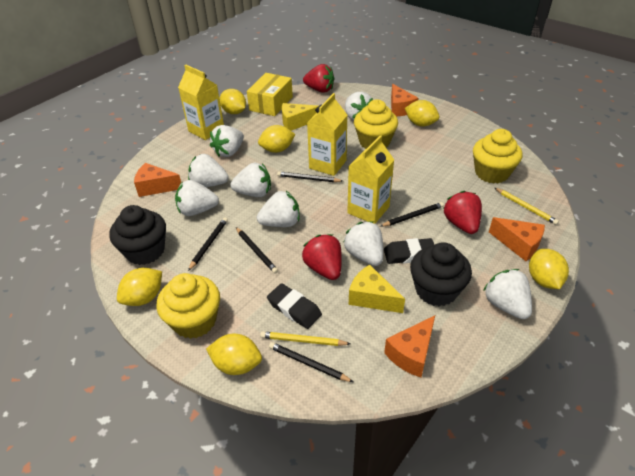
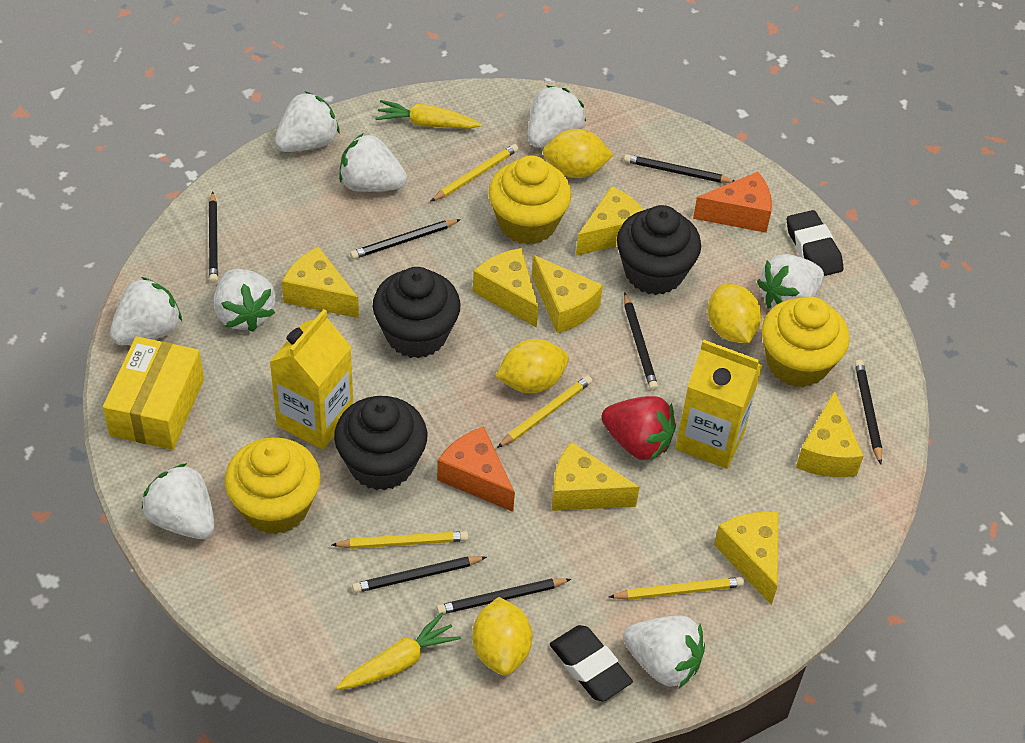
black cupcake: [109,205,166,265] [410,242,472,306] = 2 -> [334,396,427,491] [373,267,461,358] [617,205,701,295] = 3
black pencil: [188,217,228,271] [236,227,278,274] [269,342,353,382] [277,171,343,182] [380,202,444,227] = 5 -> [209,191,218,283] [350,219,461,259] [352,556,487,593] [437,578,571,614] [624,154,735,183] [624,292,658,391] [855,360,882,465] = 7
orange cheese: [134,163,181,197] [384,316,435,377] [391,84,419,116] [489,217,545,261] = 4 -> [437,426,515,512] [693,172,772,233] = 2
red strawberry: [302,234,342,280] [303,64,334,93] [443,191,482,234] = 3 -> [601,396,676,461] = 1
yellow carrot: none = 0 -> [336,613,461,690] [375,100,482,129] = 2
yellow carton: [178,64,224,140] [307,93,347,176] [347,135,394,224] = 3 -> [270,309,353,450] [675,339,762,469] = 2
yellow cheese: [282,103,318,131] [349,265,405,313] = 2 -> [282,246,359,318] [473,248,538,328] [532,255,603,333] [552,442,640,511] [576,186,644,256] [714,512,778,605] [796,390,864,477] = 7
yellow lemon: [117,268,162,306] [206,333,262,375] [219,89,246,114] [258,125,296,153] [405,100,439,127] [529,249,569,289] = 6 -> [472,597,532,675] [495,339,569,393] [543,129,613,178] [707,284,762,343] = 4
yellow pencil: [260,331,350,346] [495,188,559,225] = 2 -> [332,531,468,549] [430,144,518,202] [497,376,592,448] [609,577,744,600] = 4

